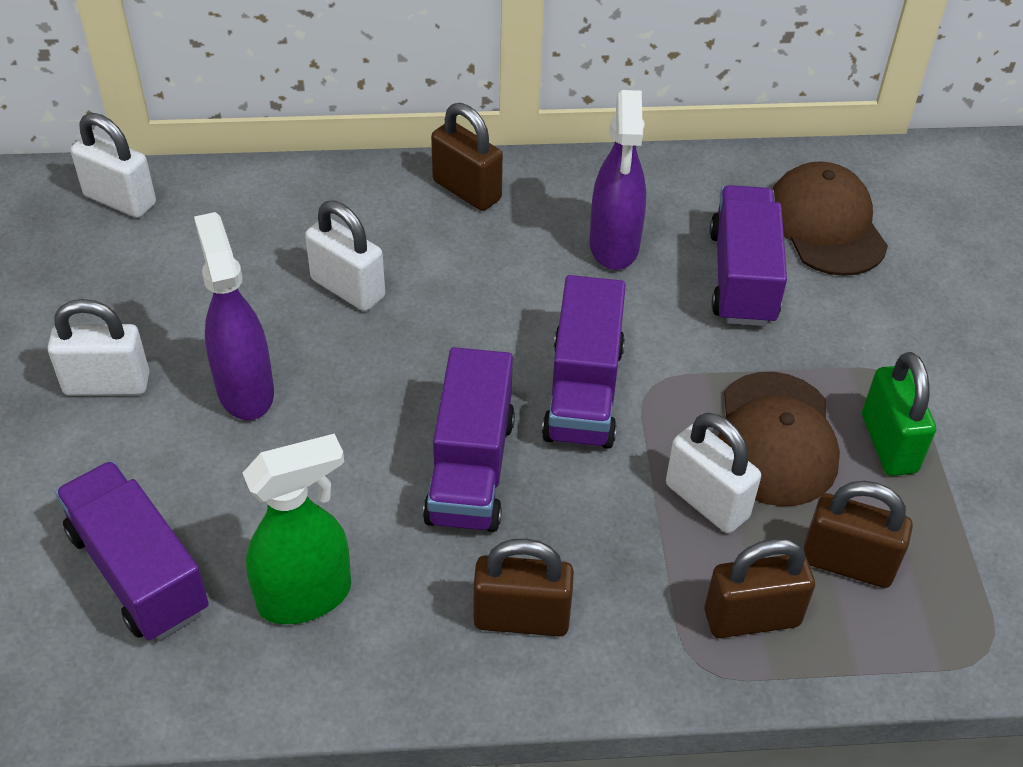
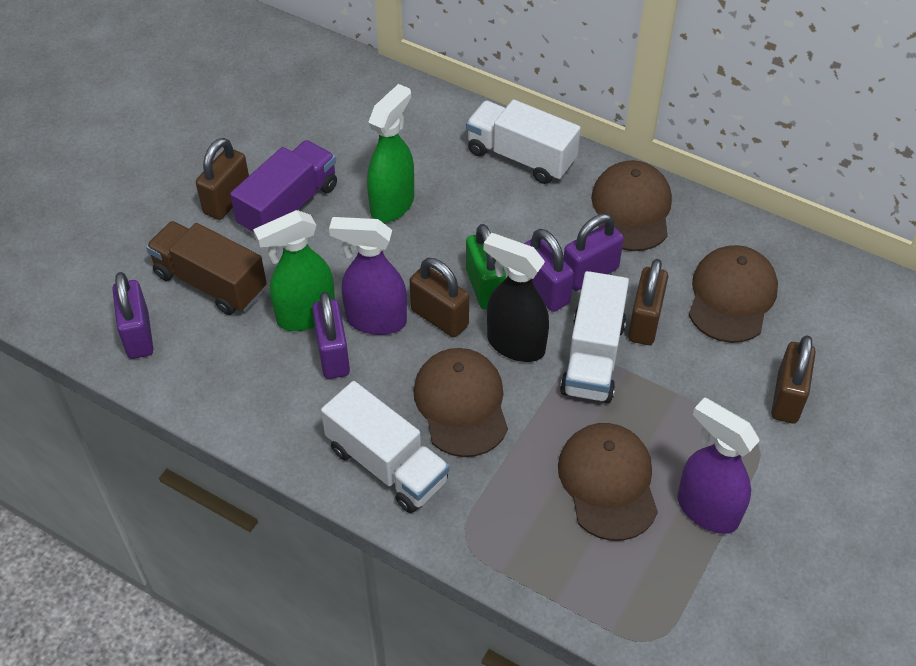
black spray bottle: none = 0 -> [484,233,549,362] = 1
brown cap: [717,372,840,506] [772,161,888,276] = 2 -> [413,348,508,457] [558,423,658,541] [591,160,672,251] [689,245,778,343] = 4
brown truck: none = 0 -> [146,221,267,315] = 1
green spray bottle: [243,433,351,624] = 1 -> [253,210,335,331] [367,84,414,223] = 2
purple padlock: none = 0 -> [112,272,153,359] [312,292,350,379] [524,229,574,312] [564,214,624,291] = 4
purple truck: [55,461,209,641] [423,347,515,532] [542,275,626,449] [710,185,787,326] = 4 -> [230,140,337,235] = 1
white padlock: [48,299,150,396] [71,113,156,218] [305,200,385,311] [666,413,761,533] = 4 -> none = 0
white truck: none = 0 -> [321,381,449,513] [466,99,581,184] [560,271,629,403] = 3

